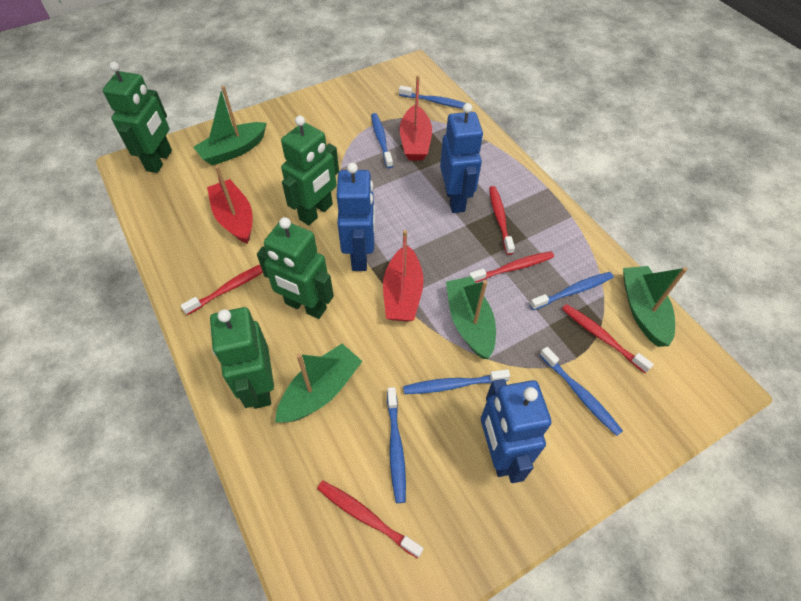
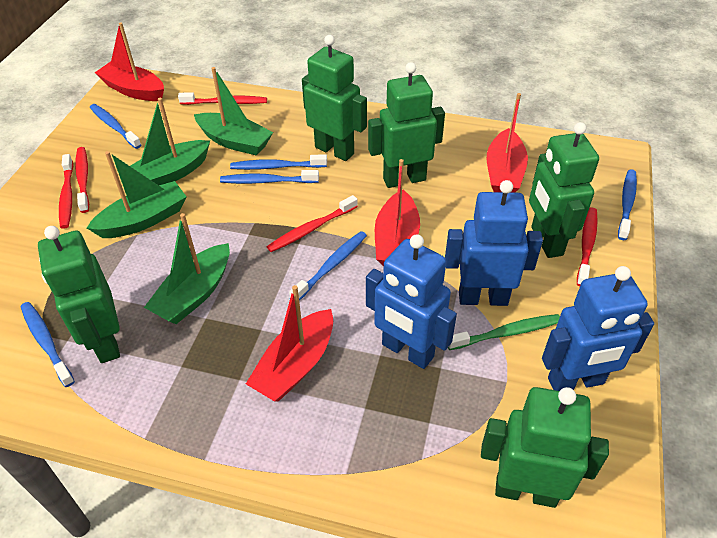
green robot: [103,62,172,173] [210,307,274,409] [257,217,334,319] [281,116,339,225] = 4 -> [38,226,120,363] [302,35,367,161] [368,62,445,188] [481,387,609,508] [529,122,599,258] = 5
green toothbrush: none = 0 -> [448,314,560,350] = 1
red boat: [207,166,253,244] [383,230,424,322] [400,75,432,161] = 3 -> [94,23,164,101] [246,285,333,401] [375,159,420,266] [487,93,528,193] = 4

